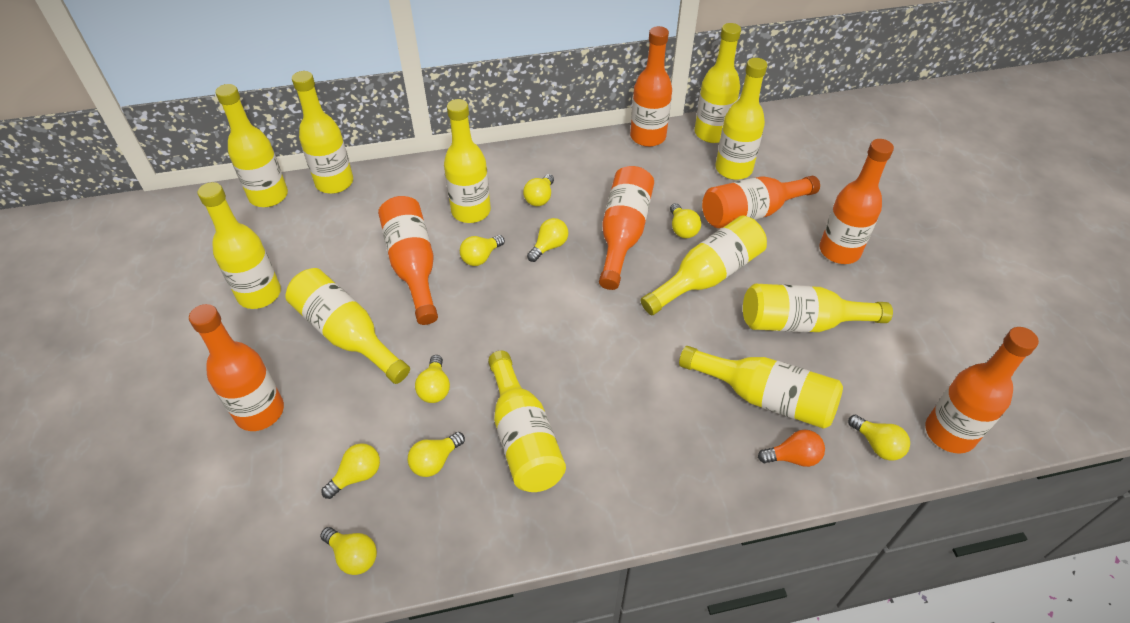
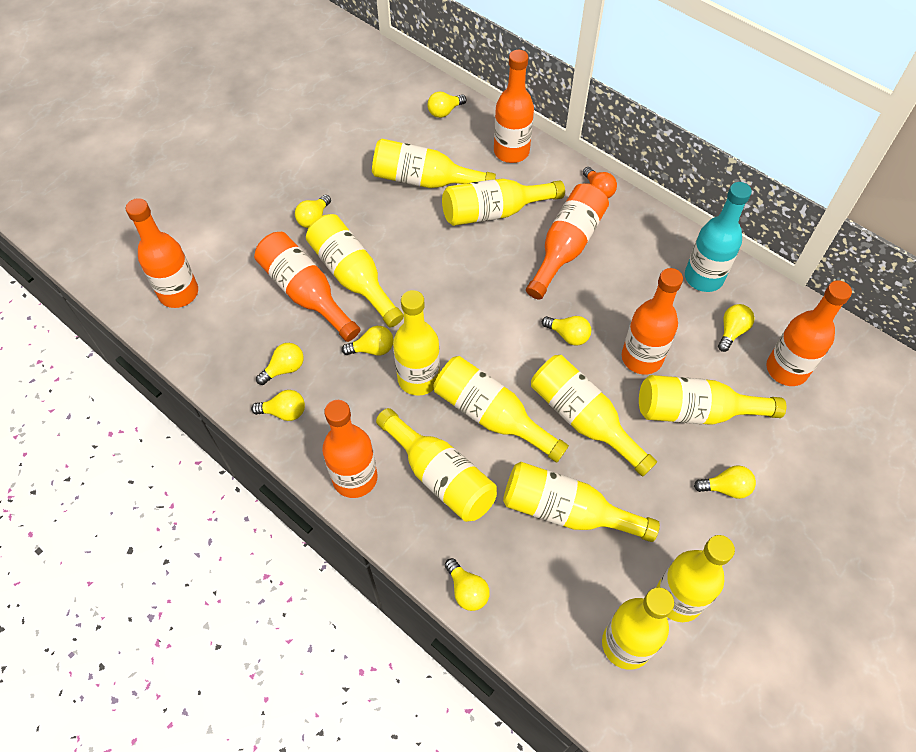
turquoise bottle: none = 0 -> [685,182,752,292] = 1

